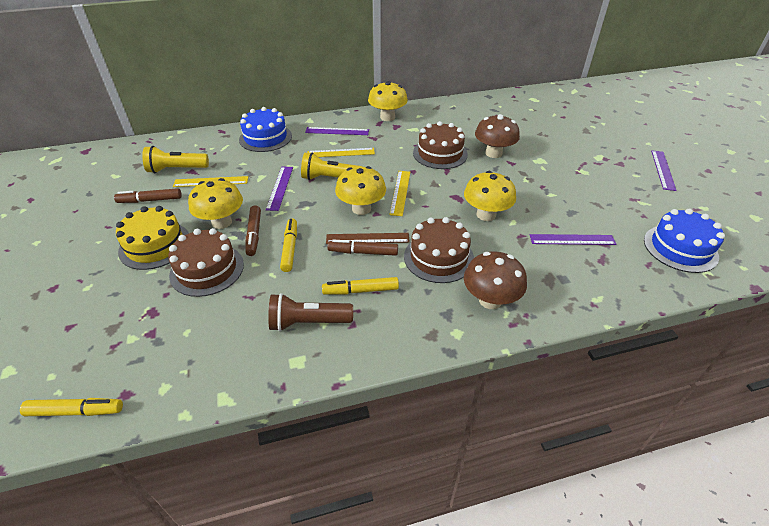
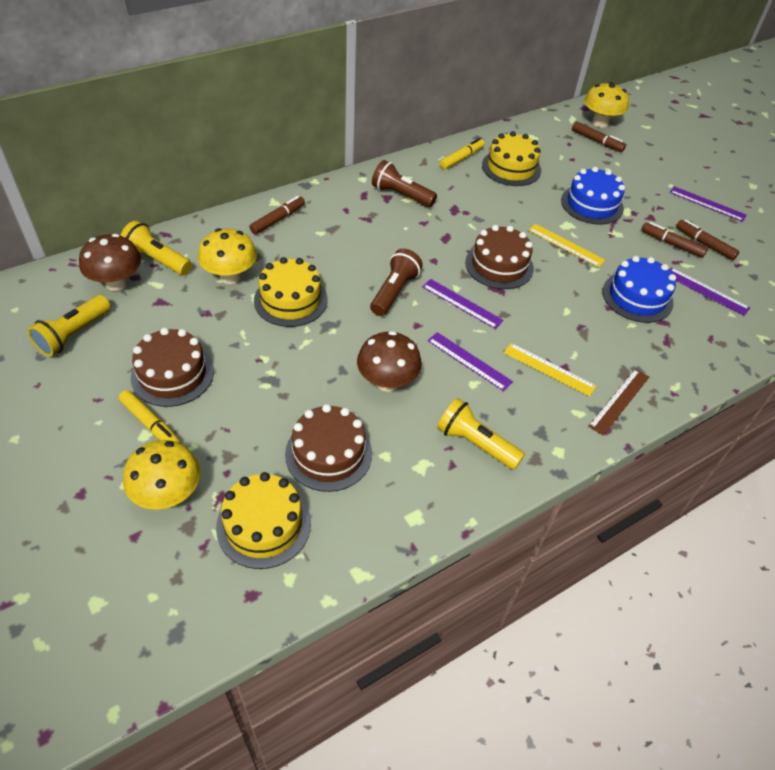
brown flashlight: [268,293,353,332] = 1 -> [370,249,423,316] [372,160,437,207] = 2
brown marker: [114,188,182,203] [245,205,261,256] [327,239,398,256] = 3 -> [249,196,305,234] [572,122,626,152] [641,222,708,258] [676,220,740,260] = 4
yellow cake: [116,206,189,270] = 1 -> [216,472,311,569] [254,257,328,327] [482,131,541,186] = 3
yellow flashlight: [142,146,209,173] [301,152,362,180] = 2 -> [28,295,111,357] [120,221,192,275] [437,398,525,470] = 3
yellow marker: [20,398,123,416] [280,218,297,272] [322,277,399,295] = 3 -> [119,390,181,443] [440,138,485,170] = 2
yellow mushroom: [188,178,243,229] [335,166,386,215] [368,81,408,121] [464,171,516,221] = 4 -> [123,440,200,510] [198,228,257,284] [584,82,629,128] = 3
yellow ruler: [173,176,248,187] [307,148,375,157] [389,171,410,216] = 3 -> [504,343,596,397] [528,224,605,267] = 2

